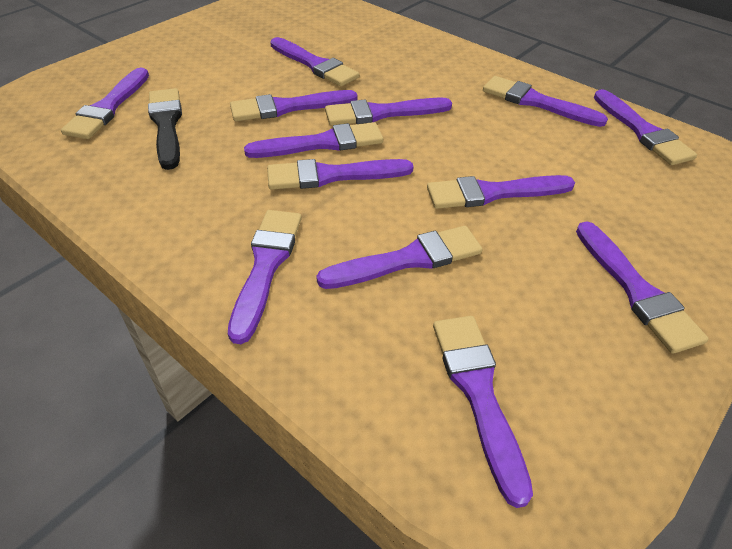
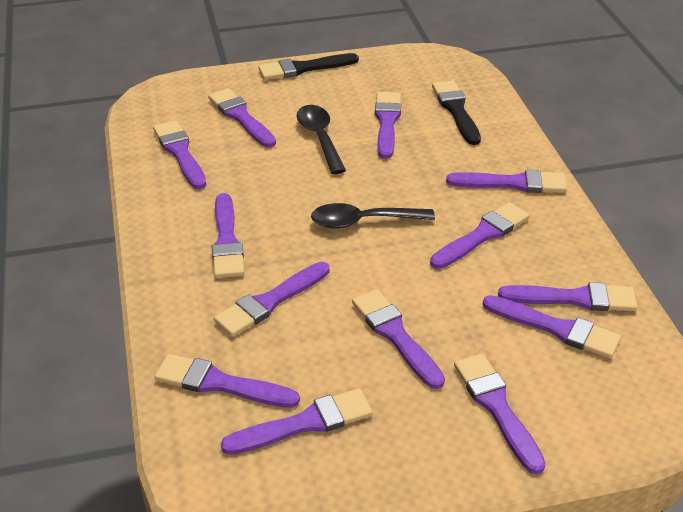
black brush: [148,88,182,170] = 1 -> [258,53,359,80] [432,80,481,145] = 2
black spoon: none = 0 -> [297,105,346,174] [311,203,435,228] = 2

